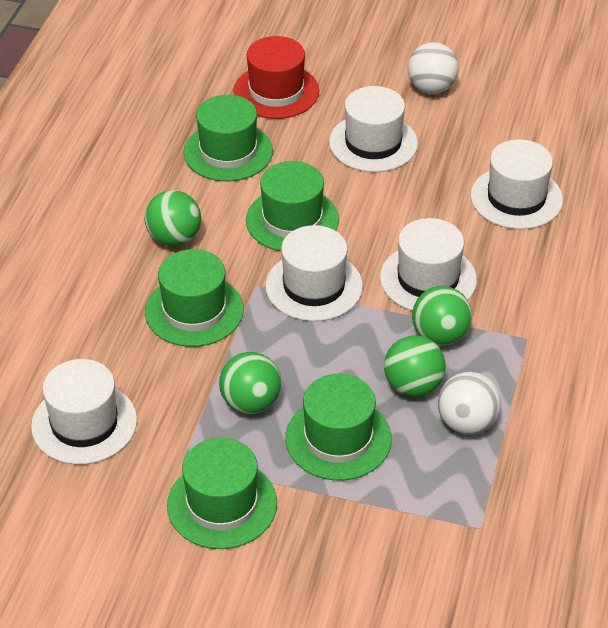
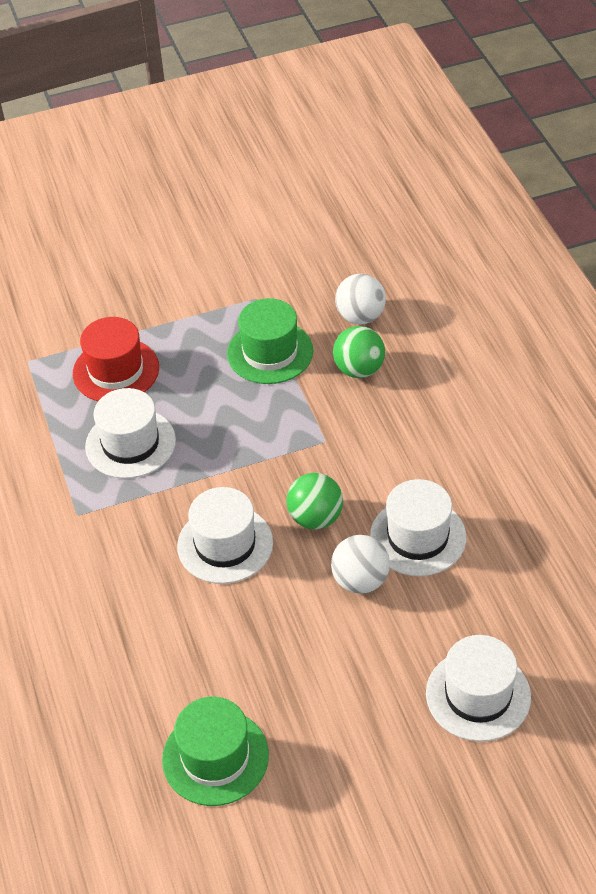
green ball: [145,190,201,246] [219,352,281,414] [384,335,445,397] [412,286,472,346] = 4 -> [286,473,343,529] [333,326,385,378] = 2
green hat: [145,249,244,347] [167,438,277,549] [183,95,273,181] [246,161,339,251] [285,374,392,480] = 5 -> [162,697,269,806] [227,298,313,384] = 2
white hat: [31,359,137,465] [265,225,363,321] [329,86,418,172] [380,218,477,311] [471,139,563,229] = 5 -> [85,388,176,479] [177,487,273,584] [370,479,466,576] [426,635,531,742] = 4

